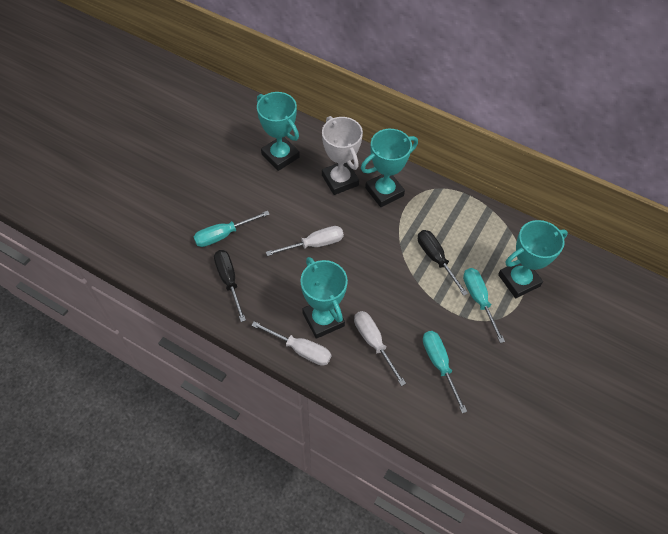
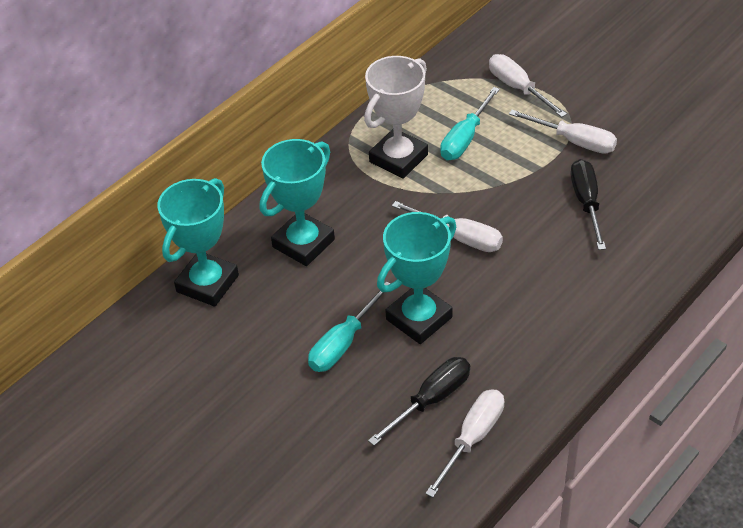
turquoise screwdriver: [194,211,270,247] [423,331,467,413] [463,268,505,343] = 3 -> [308,282,390,372] [440,87,500,160] = 2
turquoise trophy: [257,92,300,171] [300,257,348,339] [361,129,418,207] [498,220,568,298] = 4 -> [157,178,239,307] [260,139,335,266] [377,212,456,344] = 3
white screwdriver: [251,321,331,366] [266,226,344,256] [354,311,406,386] = 3 -> [392,201,503,252] [425,389,504,498] [489,54,567,117] [509,110,617,154] = 4

